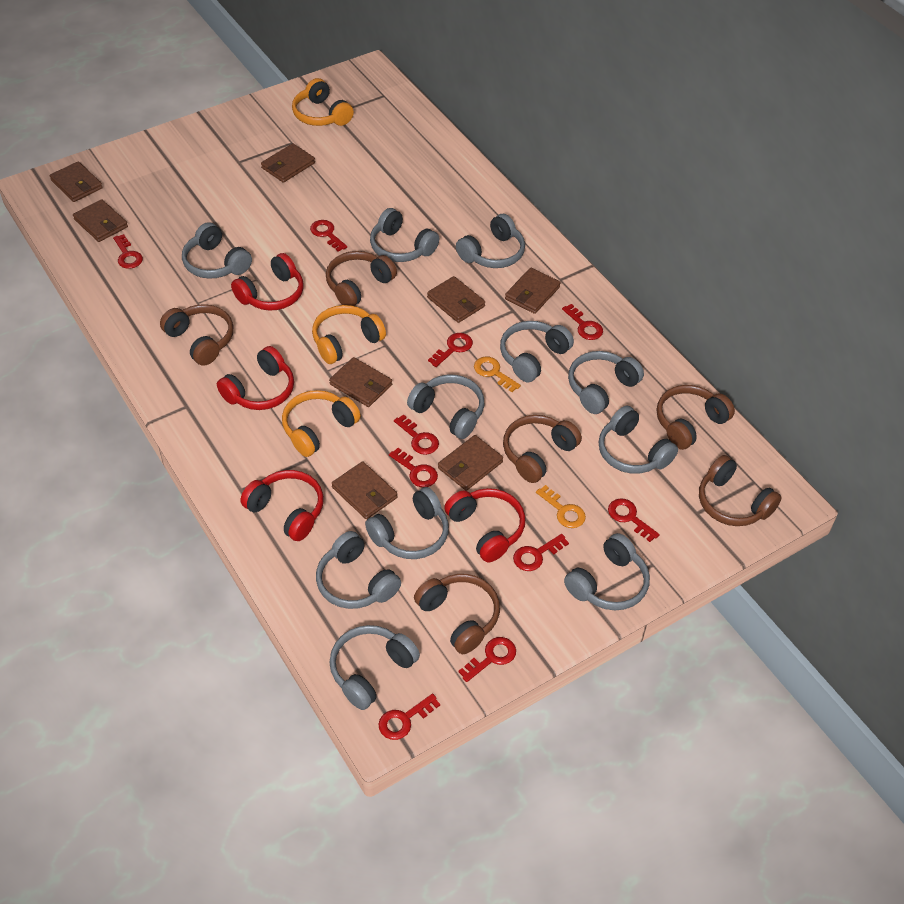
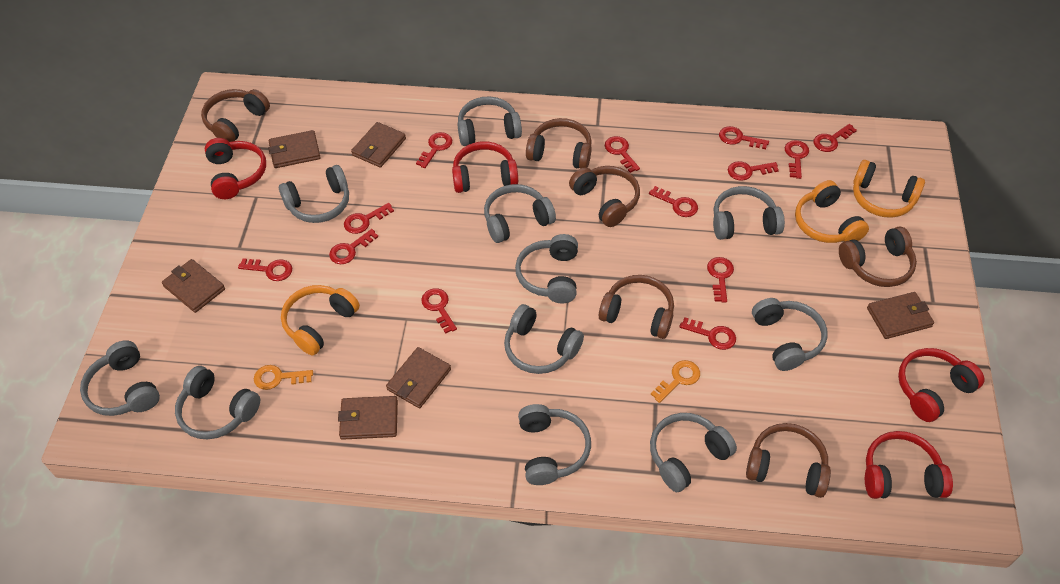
brown wallet: [50,161,103,202] [73,199,128,242] [261,143,315,183] [329,357,392,407] [332,461,397,519] [427,276,485,323] [438,435,503,491] [505,268,561,314] = 8 -> [162,259,225,313] [268,130,320,168] [338,396,398,440] [351,122,406,168] [386,347,451,408] [867,292,934,339] = 6
red key: [113,234,143,269] [310,220,347,252] [378,693,440,740] [389,448,438,487] [394,414,439,455] [428,333,473,367] [458,637,516,682] [513,534,569,571] [562,304,603,340] [608,498,660,542] = 10 -> [238,258,292,281] [329,229,378,264] [344,203,394,234] [416,132,452,168] [421,288,457,334] [605,136,640,173] [649,186,698,217] [679,317,736,350] [707,257,734,303] [719,126,769,149] [728,161,779,181] [785,140,809,179] [813,124,857,152] = 13

